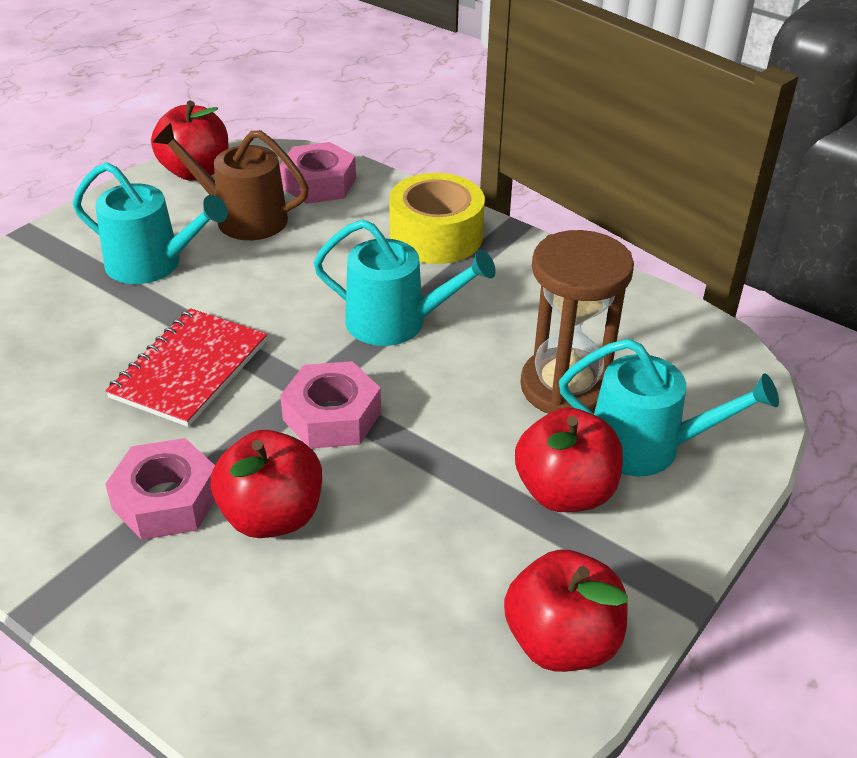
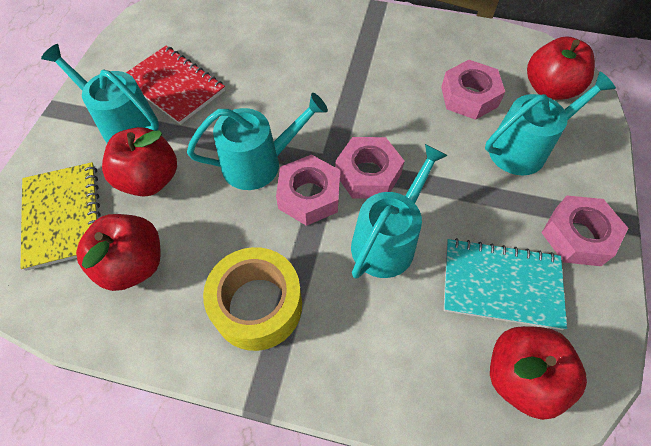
brown hourglass: [520,230,634,414] = 1 -> none = 0
brown watering can: [153,123,309,240] = 1 -> none = 0
pink nut: [105,438,215,540] [280,142,356,204] [280,361,381,449] = 3 -> [276,155,340,226] [335,137,405,199] [441,60,505,120] [542,196,628,266] = 4
turquoise notebook: none = 0 -> [444,238,567,330] = 1
turquoise watering can: [73,162,228,284] [313,219,496,346] [559,339,779,476] = 3 -> [41,44,159,143] [187,93,328,190] [351,144,448,279] [485,72,616,175] = 4
yellow notebook: none = 0 -> [20,162,101,271] = 1

